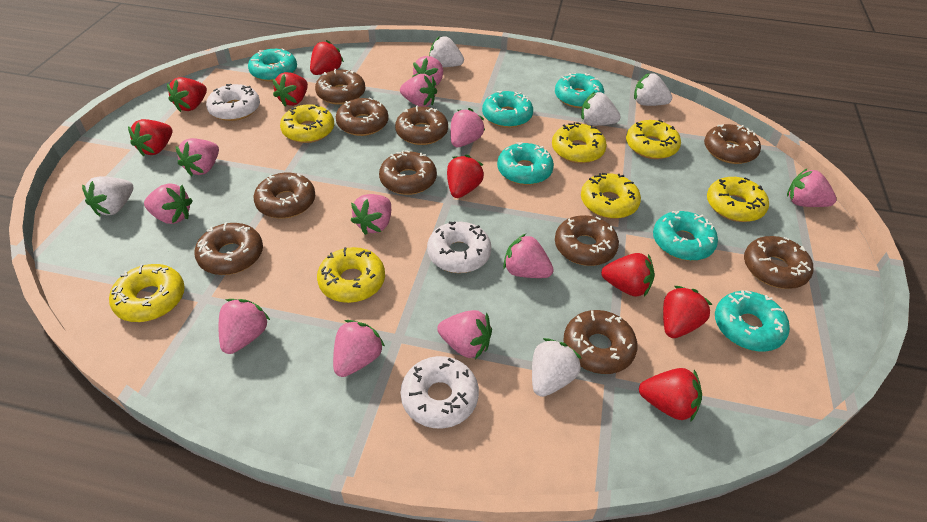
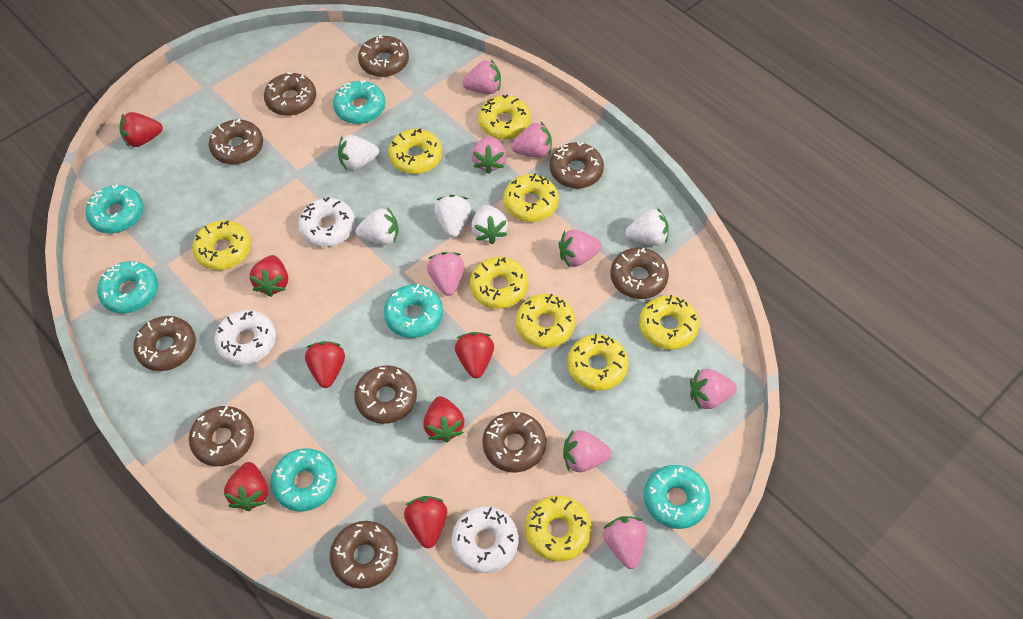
pink strawberry: [144,184,193,224] [176,138,219,176] [218,299,270,354] [333,320,385,377] [351,194,391,235] [400,74,437,107] [412,56,443,87] [437,310,492,359] [451,108,485,147] [503,234,554,278] [787,168,837,207] = 11 -> [427,252,465,296] [462,60,501,94] [471,136,507,174] [511,122,552,158] [559,230,602,267] [563,429,612,472] [603,516,647,569] [690,369,737,410] = 8
red strawberry: [128,119,172,156] [167,77,207,112] [273,72,308,107] [310,40,344,75] [447,155,484,198] [601,253,655,297] [639,368,702,421] [663,286,712,338] = 8 -> [119,112,163,147] [224,462,268,511] [249,255,288,297] [305,341,345,388] [404,496,447,548] [423,396,464,442] [455,332,494,378] = 7
yellow donut: [109,264,185,322] [280,104,334,143] [317,247,385,303] [552,122,607,163] [581,173,641,219] [626,120,681,159] [707,177,769,222] = 7 -> [193,220,251,270] [388,129,442,174] [470,257,528,309] [478,94,531,139] [504,173,559,222] [516,294,575,348] [525,496,592,562] [567,334,629,391] [639,295,699,350] = 9

